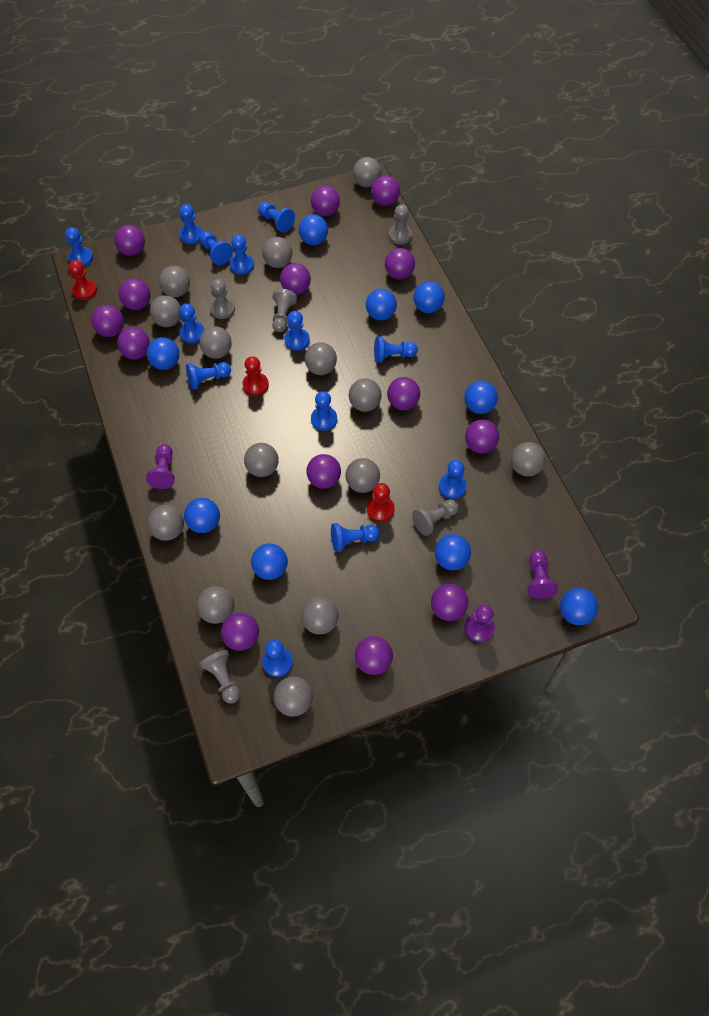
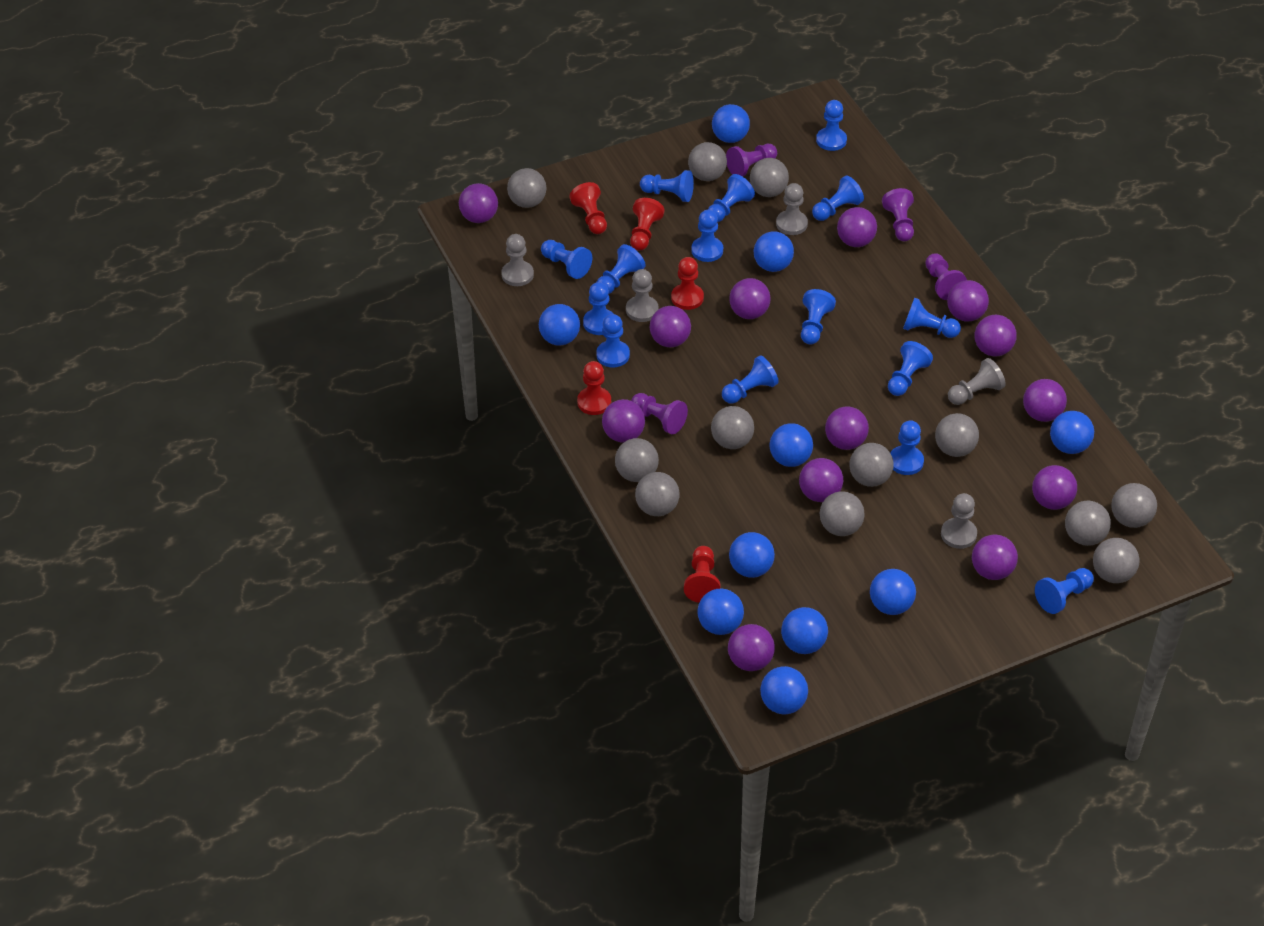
blue ball: [147,337,179,370] [184,498,220,533] [251,543,288,580] [299,214,328,245] [366,289,397,320] [414,281,445,313] [435,534,471,570] [464,381,498,414] [560,588,598,625] = 9 -> [539,304,580,346] [697,588,744,635] [712,104,750,143] [729,532,775,578] [754,231,794,272] [760,666,808,714] [770,423,813,467] [781,607,828,654] [870,569,916,615] [1050,411,1094,454] = 10
blue pawn: [65,227,93,266] [179,204,203,244] [179,303,205,343] [186,362,231,390] [199,231,233,265] [230,235,254,275] [258,202,295,232] [262,640,293,677] [284,311,310,351] [311,391,337,431] [331,523,380,552] [374,336,418,362] [439,460,467,499] = 13 -> [541,240,592,279] [583,282,614,335] [596,314,630,368] [597,244,646,294] [640,170,694,202] [691,210,723,262] [708,174,755,222] [722,355,779,404] [801,289,836,344] [812,176,864,221] [816,100,847,151] [888,341,933,396] [890,420,924,475] [903,298,961,338] [1035,568,1094,614] = 15
grey ball: [148,505,184,541] [150,295,181,327] [159,266,190,297] [197,586,234,624] [199,326,232,359] [244,443,279,477] [262,237,292,268] [273,677,313,717] [301,597,339,635] [305,342,337,375] [345,458,380,493] [349,378,382,412] [353,157,381,187] [511,442,546,476] = 14 -> [507,168,547,208] [615,438,659,482] [635,472,680,516] [688,142,727,181] [711,406,754,449] [750,158,789,197] [820,491,865,536] [849,443,893,487] [935,413,979,457] [1065,501,1111,546] [1093,538,1139,583] [1111,483,1157,528] = 12
purple ball: [91,305,124,337] [114,225,145,256] [117,327,150,360] [119,278,151,310] [221,613,259,651] [280,263,311,295] [306,454,341,489] [311,186,340,216] [355,636,393,675] [371,175,400,206] [385,248,415,279] [387,377,420,410] [431,584,468,621] [465,419,499,454] = 14 -> [459,183,498,223] [602,399,645,443] [650,306,691,347] [728,624,775,671] [729,278,771,319] [799,458,843,502] [825,406,869,450] [837,207,877,247] [947,280,989,322] [972,534,1018,580] [975,315,1017,356] [1023,379,1067,422] [1032,465,1077,510] = 13
purple pawn: [146,444,175,489] [464,605,495,642] [527,550,558,599] = 3 -> [631,393,688,434] [726,144,777,177] [882,188,914,241] [925,253,967,300] = 4
red pawn: [68,260,97,300] [243,356,269,396] [367,483,395,522] = 3 -> [569,182,607,234] [577,361,611,415] [630,198,665,251] [671,257,704,310] [684,546,721,603] = 5

